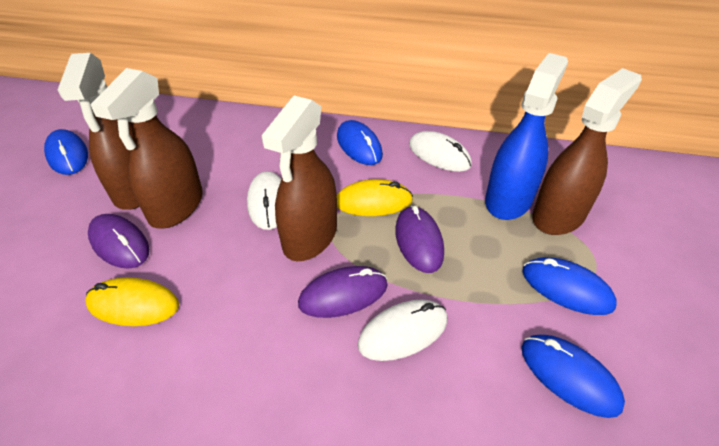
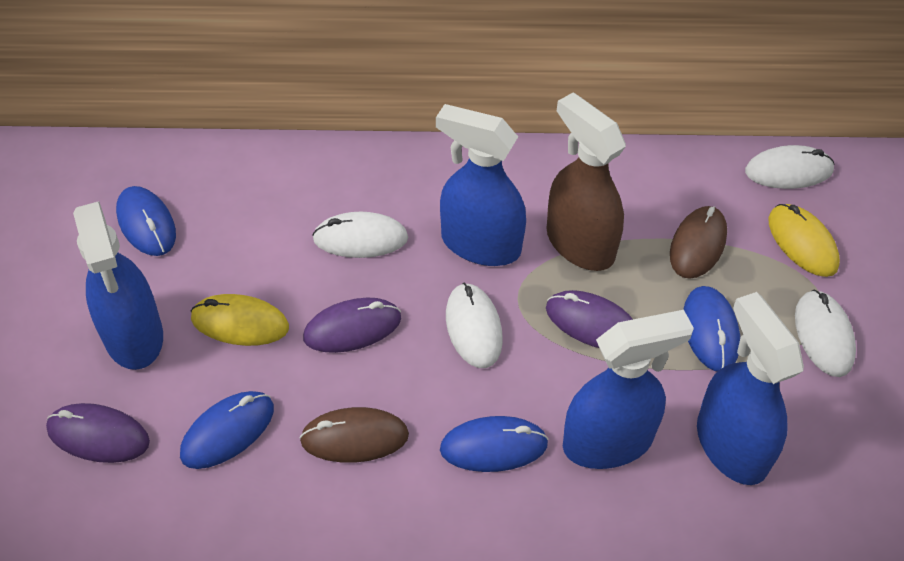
blue spray bottle: [485,53,568,220] = 1 -> [73,201,163,370] [436,104,526,266] [563,310,694,469] [697,292,804,485] = 4
brown mouse: none = 0 -> [299,407,409,463] [670,206,727,279] = 2
brown spray bottle: [58,53,140,210] [90,68,203,229] [261,96,337,261] [532,68,642,235] = 4 -> [546,92,626,271] = 1
white mouse: [247,171,281,230] [358,299,447,361] [409,131,472,172] = 3 -> [312,212,408,258] [446,283,503,368] [745,145,835,189] [795,290,856,377] = 4

